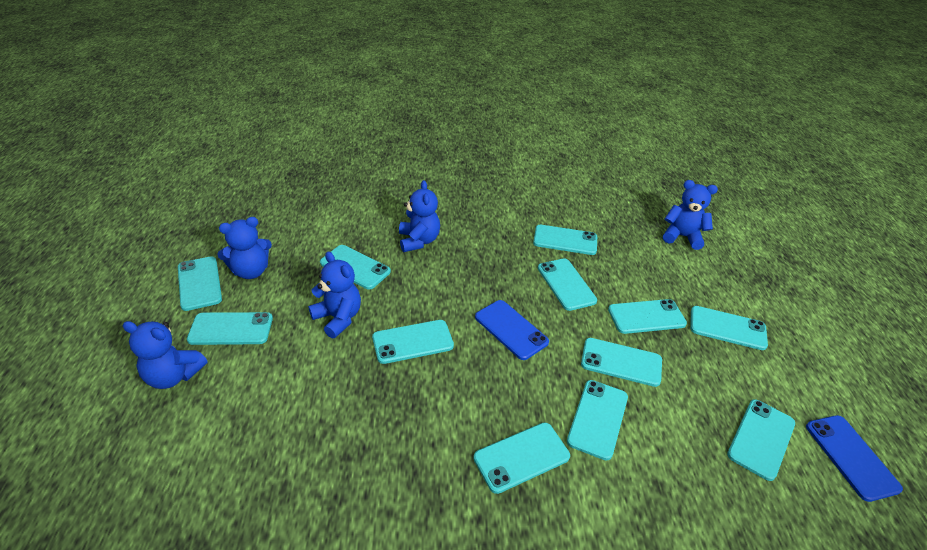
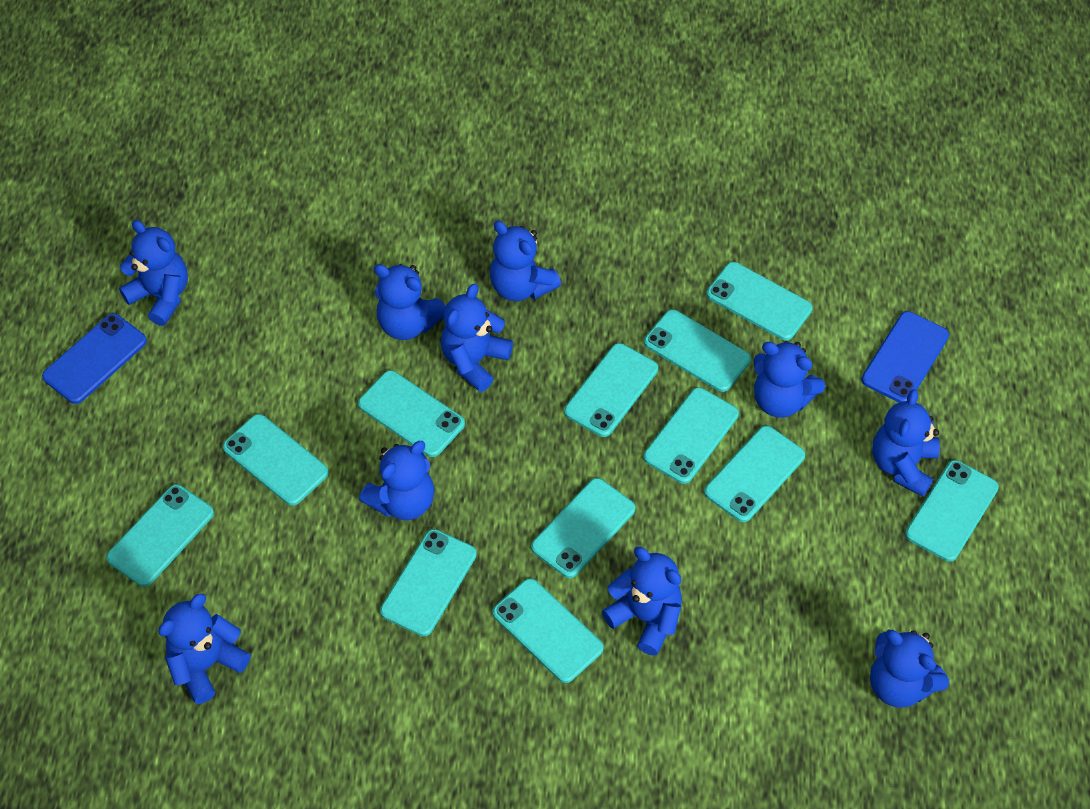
blue teddy bear: [122,321,208,389] [217,217,272,279] [308,252,361,338] [399,180,440,252] [663,180,718,250] = 5 -> [119,220,188,326] [158,594,251,704] [359,441,434,520] [374,264,446,340] [441,284,513,392] [490,221,561,301] [602,547,682,656] [753,341,825,418] [870,630,949,707] [872,389,940,497] = 10

